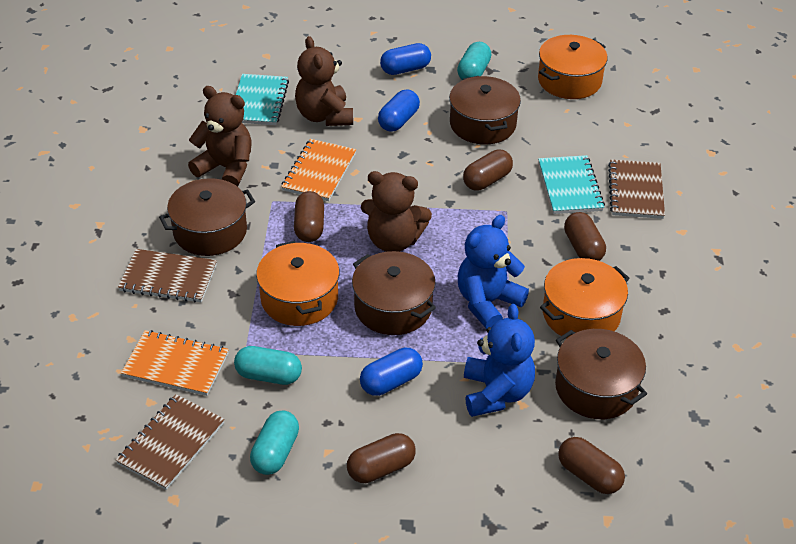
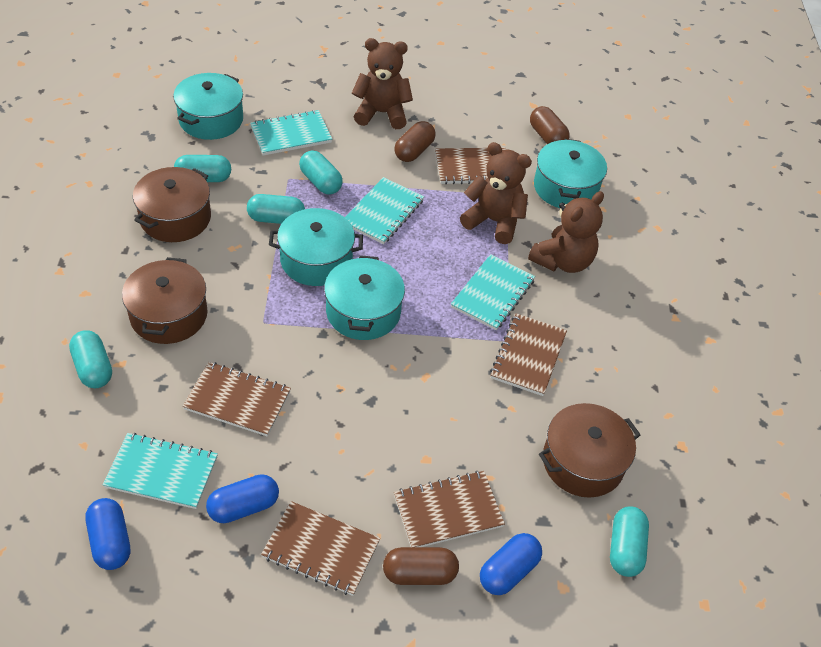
blue teddy bear: [458,215,529,329] [464,304,535,417] = 2 -> none = 0
brown capsule: [294,191,324,242] [347,433,416,483] [463,149,513,191] [558,437,625,494] [564,212,606,261] = 5 -> [383,547,459,585] [394,121,436,162] [530,106,570,144] = 3
brown notebook: [116,394,225,490] [118,249,217,303] [608,159,665,219] = 3 -> [183,362,291,437] [261,501,380,596] [394,471,505,547] [435,148,506,184] [490,313,567,396] = 5
brown pot: [159,178,255,256] [352,251,436,335] [449,76,521,145] [555,329,647,419] = 4 -> [122,257,207,344] [133,167,211,242] [539,403,640,498] = 3
orange notebook: [121,330,229,396] [281,139,356,201] = 2 -> none = 0
orange pot: [256,241,340,326] [538,35,608,99] [540,258,630,339] = 3 -> none = 0
turquoise capsule: [234,346,302,385] [250,411,299,475] [457,42,491,80] = 3 -> [69,330,112,388] [174,155,231,182] [247,194,305,224] [299,151,343,195] [610,506,649,577] = 5
turquoise notebook: [236,74,289,125] [538,155,605,214] = 2 -> [103,433,218,509] [250,110,332,156] [345,177,424,244] [451,254,535,330] = 4
turquoise pot: none = 0 -> [173,73,243,140] [269,208,363,286] [324,255,405,340] [534,139,607,208] = 4

